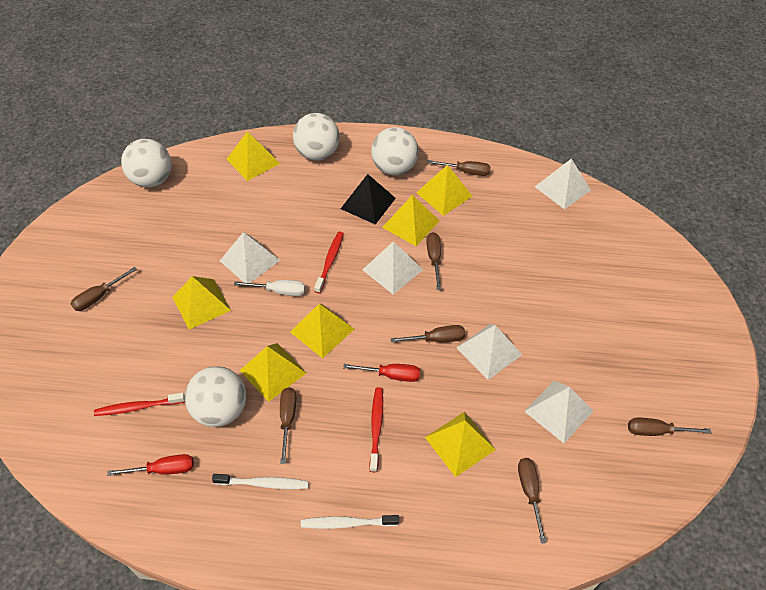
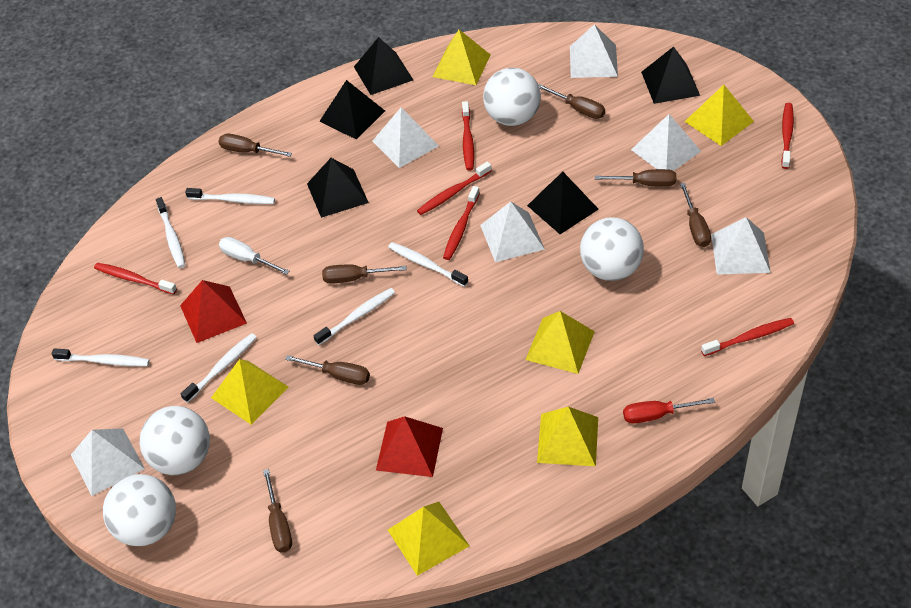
black pyramid: [341,174,396,224] = 1 -> [307,158,369,218] [319,80,385,140] [354,37,413,95] [527,172,599,234] [641,47,700,104] = 5
red pyramid: none = 0 -> [180,280,247,343] [376,416,443,477] = 2
red screwdriver: [107,454,194,476] [343,364,420,382] = 2 -> [623,398,715,424] = 1
red toothbrush: [94,393,185,416] [314,232,344,293] [370,387,383,472] = 3 -> [94,263,177,295] [417,161,492,215] [443,186,480,260] [462,101,474,171] [701,318,794,356] [781,103,794,169] = 6
white pyramid: [220,232,280,283] [362,241,423,294] [456,324,522,380] [524,381,593,443] [535,159,591,209] = 5 -> [71,428,145,496] [373,108,439,168] [480,202,545,262] [570,24,618,78] [631,114,701,171] [711,217,771,275] = 6
white toothbrush: [212,474,309,489] [301,515,399,529] = 2 -> [52,348,150,366] [156,197,185,268] [181,333,257,403] [185,188,275,204] [313,288,395,345] [388,242,468,287] = 6
yellow pyramid: [172,276,231,329] [227,131,280,181] [240,343,306,402] [290,304,354,359] [382,195,439,246] [416,165,473,216] [425,412,496,477] = 7 -> [211,359,288,425] [388,502,469,576] [433,30,490,85] [525,311,595,374] [537,407,598,466] [684,85,754,146] = 6

